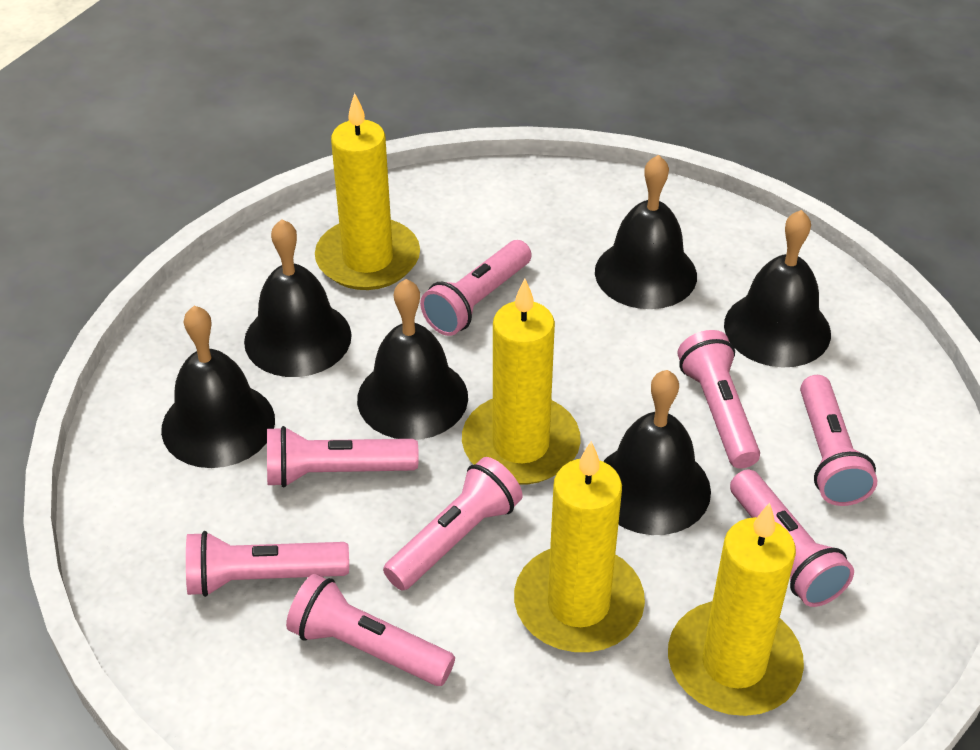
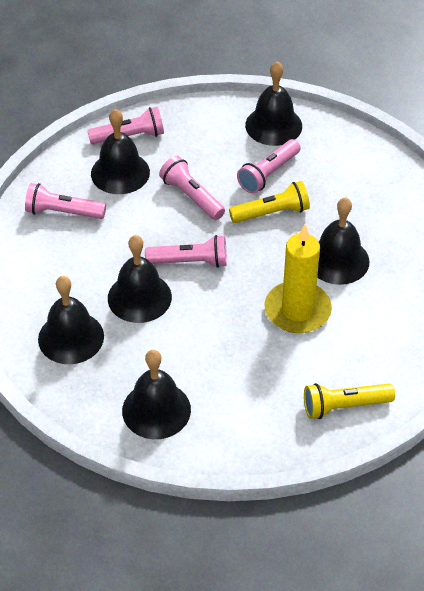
pink flashlight: [186,531,349,597] [267,426,419,487] [286,574,455,686] [383,457,523,590] [420,240,532,336] [678,330,760,469] [730,469,854,607] [800,375,878,506] = 8 -> [25,183,106,219] [87,107,164,144] [145,235,227,268] [159,156,225,220] [237,139,301,194] = 5
yellow candle: [315,93,420,290] [462,279,581,485] [514,441,645,652] [668,503,804,716] = 4 -> [265,225,332,333] = 1
yellow flashlight: none = 0 -> [229,181,310,223] [304,383,395,419] = 2

